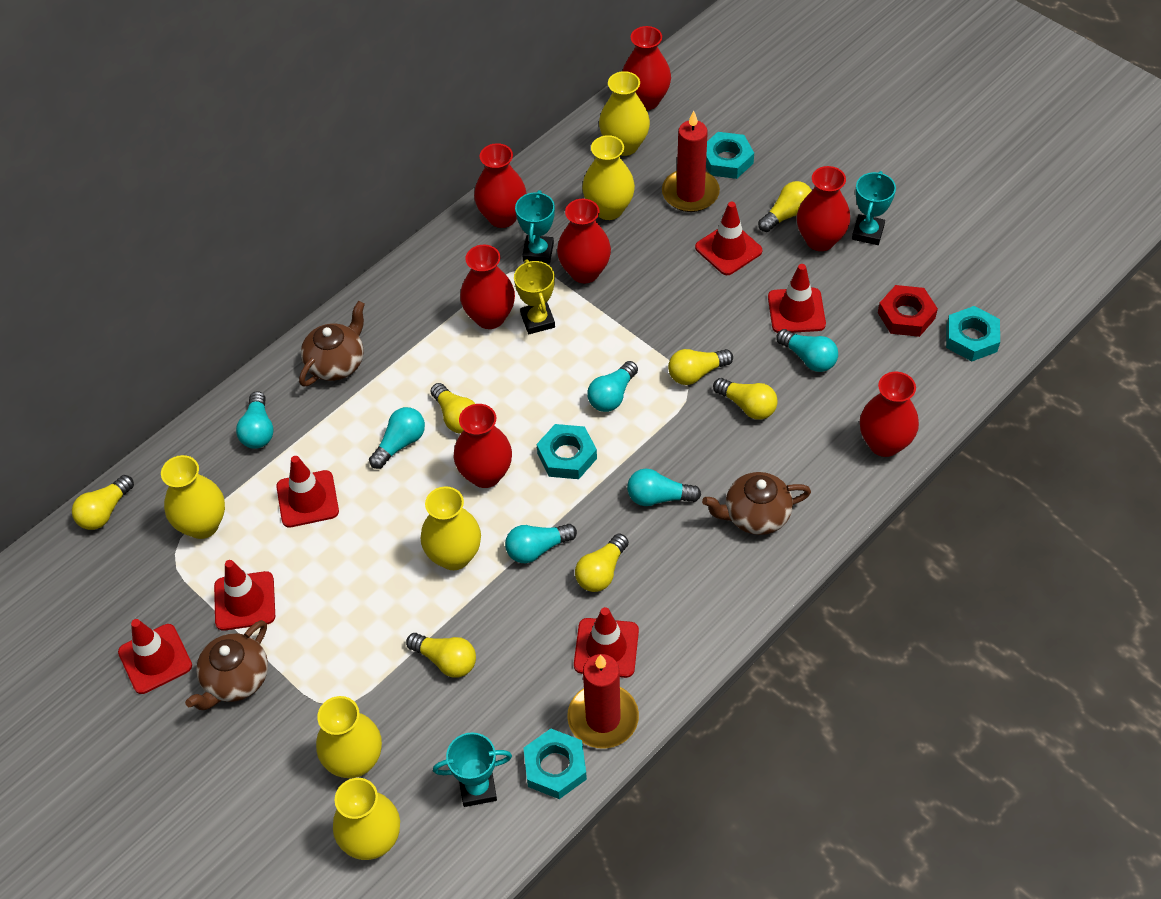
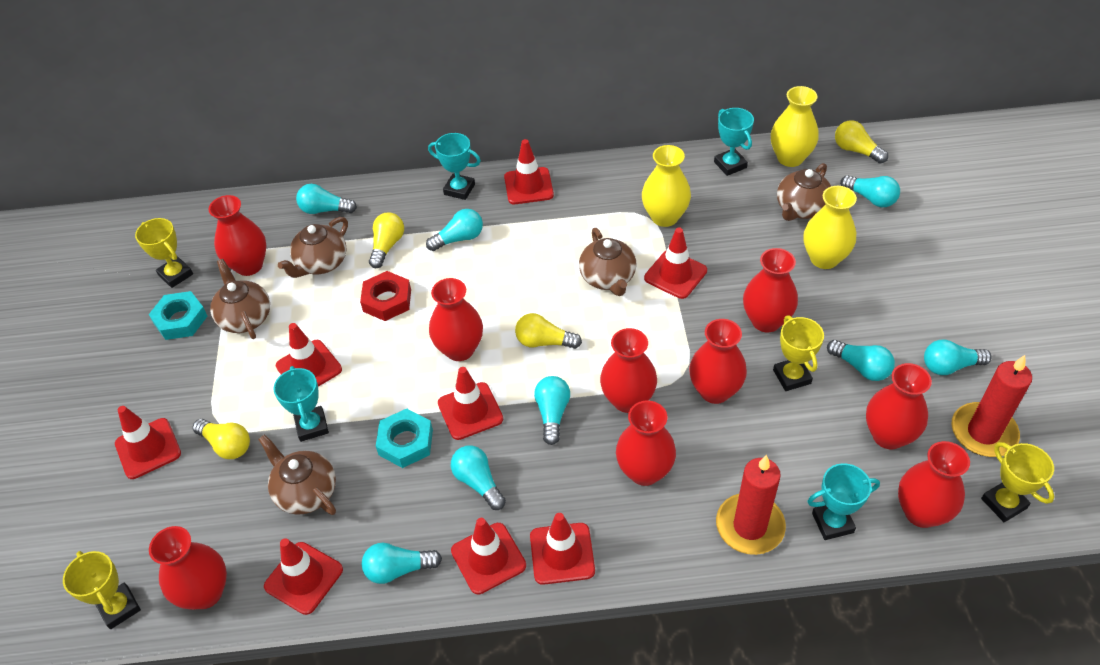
brown teapot: [185,620,268,710] [299,301,365,387] [702,472,811,535] = 3 -> [210,259,270,339] [258,434,336,515] [278,217,348,278] [579,228,636,296] [777,163,831,221] = 5
red traffic cone: [118,619,192,694] [214,560,275,631] [276,456,339,528] [574,607,639,678] [695,202,762,275] [768,264,826,333] = 6 -> [115,406,181,479] [264,538,343,615] [276,323,342,387] [438,367,503,440] [451,518,526,594] [504,139,554,204] [530,513,595,585] [644,228,707,299] = 8
red vase: [454,404,512,488] [460,244,515,329] [474,143,527,228] [557,199,611,283] [623,26,671,110] [797,166,850,251] [860,372,919,457] = 7 -> [149,526,227,610] [209,195,267,276] [429,278,483,361] [600,328,657,413] [616,400,676,486] [689,319,747,404] [743,248,798,333] [866,363,932,449] [898,441,970,528] = 9
turquoise light bulb: [236,391,274,449] [369,407,425,469] [505,524,577,563] [587,361,638,412] [627,469,701,506] [776,329,838,372] = 6 -> [296,184,357,214] [361,543,442,584] [426,209,483,251] [451,446,506,510] [534,376,570,445] [827,340,895,381] [840,175,900,207] [924,339,992,375] = 8
turquoise nut: [524,729,587,799] [537,424,597,479] [706,132,754,179] [946,306,1000,361] = 4 -> [149,291,207,340] [376,409,433,468] = 2
turquoise trophy: [433,732,512,807] [515,190,555,264] [852,171,896,245] = 3 -> [274,366,329,442] [428,133,481,200] [714,108,754,176] [807,463,880,540] = 4
yellow light bulb: [72,475,134,530] [406,633,476,677] [430,383,475,433] [575,534,629,592] [668,349,733,385] [713,378,778,420] [758,181,812,232] = 7 -> [193,419,250,459] [369,212,404,268] [515,313,582,349] [835,120,888,164] = 4
yellow trophy: [514,259,555,334] = 1 -> [63,551,141,629] [135,218,193,288] [773,316,824,391] [981,442,1054,522] = 4
yellow vase: [161,455,225,539] [316,696,382,778] [333,778,400,860] [420,486,481,570] [582,135,635,220] [599,71,650,156] = 6 -> [642,145,691,227] [771,86,819,167] [804,186,857,269] = 3

